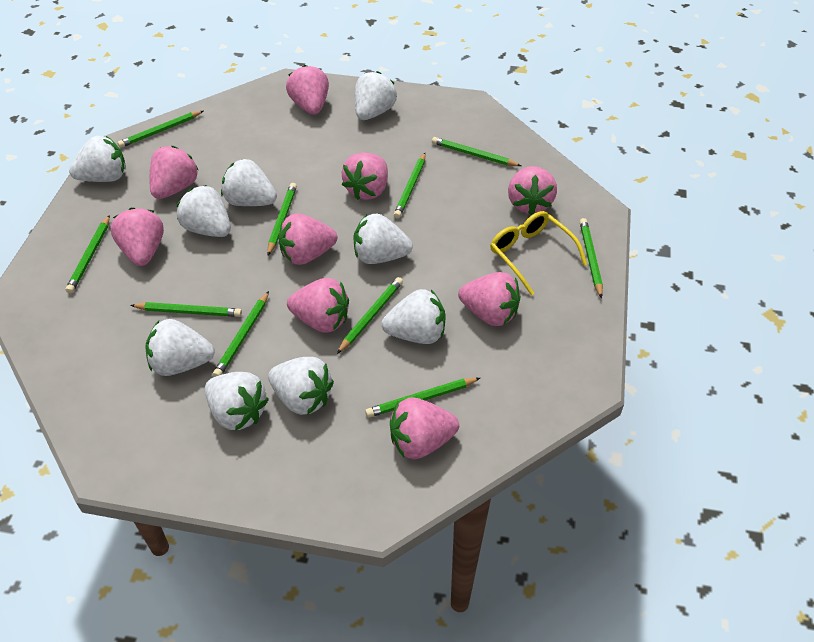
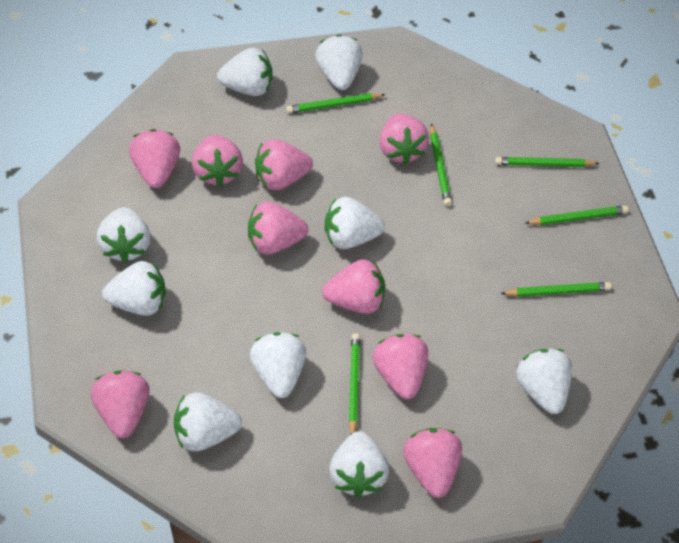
green pencil: [65,215,110,293] [117,111,203,148] [130,302,242,317] [213,291,269,377] [267,183,297,255] [337,277,403,354] [365,378,480,418] [393,153,426,219] [432,137,521,166] [580,218,603,298] = 10 -> [286,93,386,113] [349,333,360,434] [430,124,452,206] [495,157,600,167] [500,282,612,297] [525,205,629,225] = 6
yellow glasses: [490,211,587,295] = 1 -> none = 0

